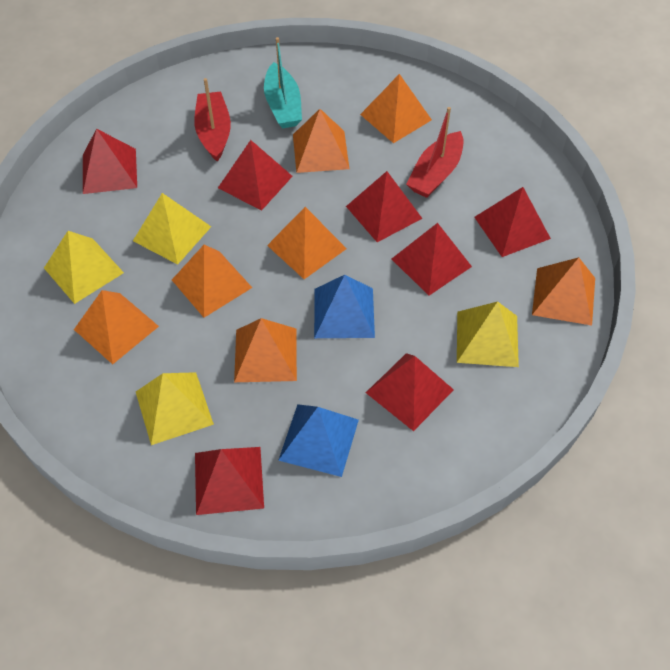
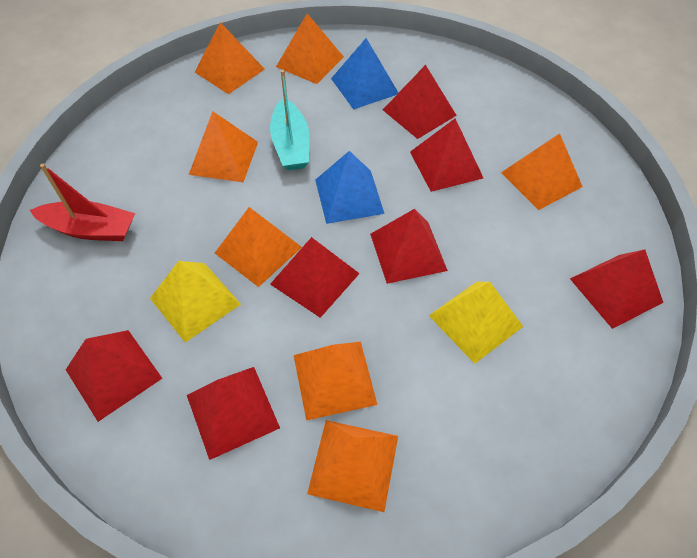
red boat: [194,78,231,162] [406,107,463,198] = 2 -> [30,164,135,241] = 1
yellow pyramid: [44,231,124,304] [133,193,211,265] [136,372,214,445] [457,301,519,367] = 4 -> [150,261,241,342] [429,282,523,364] = 2

